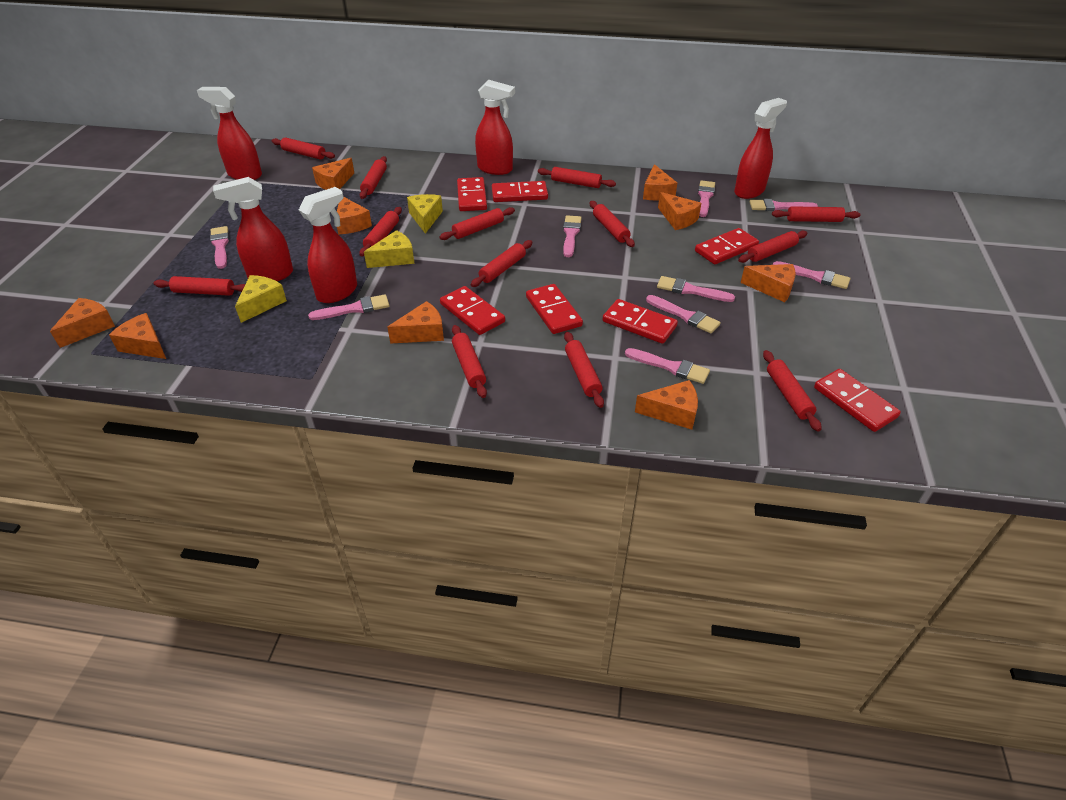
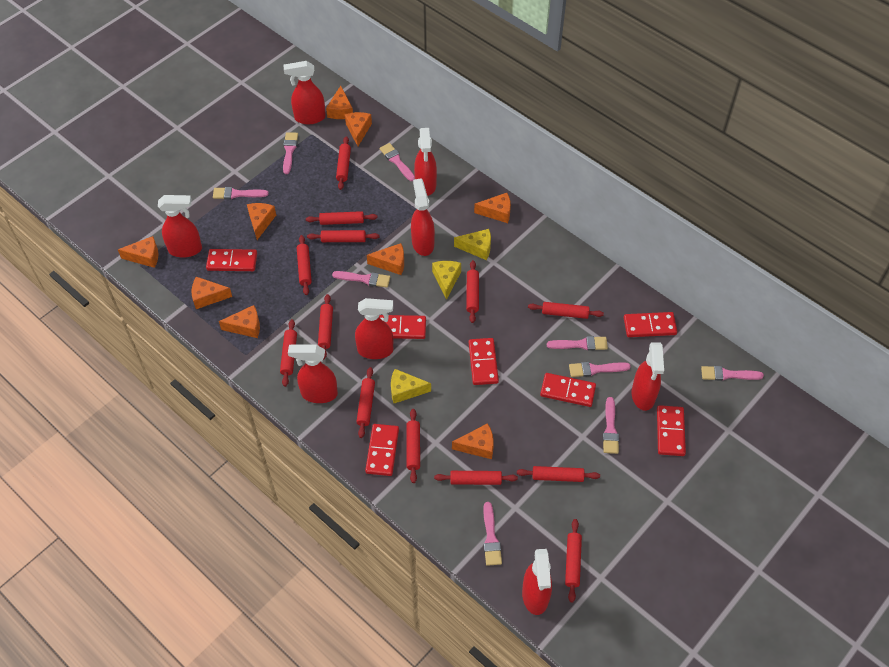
red spray bottle: [197,87,262,180] [213,177,293,281] [299,187,357,303] [475,80,515,175] [734,98,787,199] = 5 -> [158,195,202,258] [284,61,326,124] [288,345,338,403] [355,298,393,359] [411,179,435,256] [414,128,437,196] [522,549,552,615] [632,342,664,411] = 8

